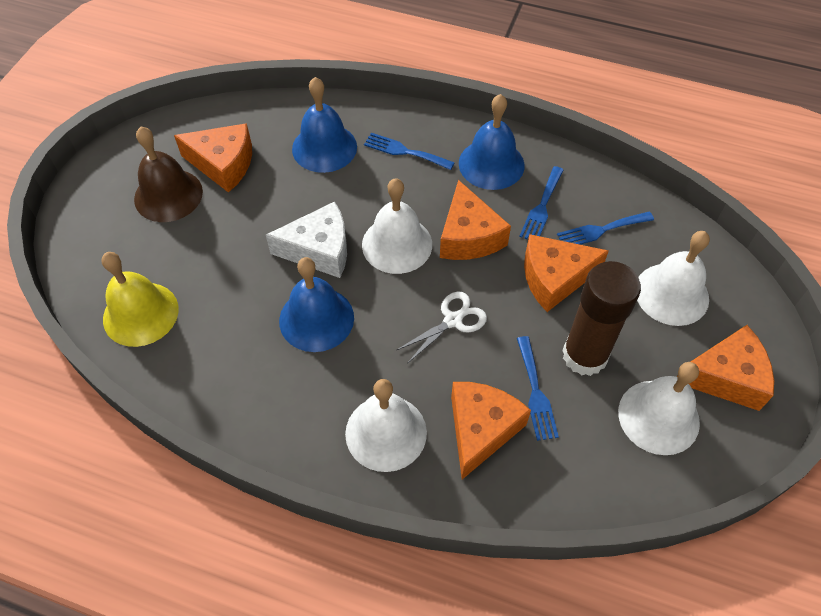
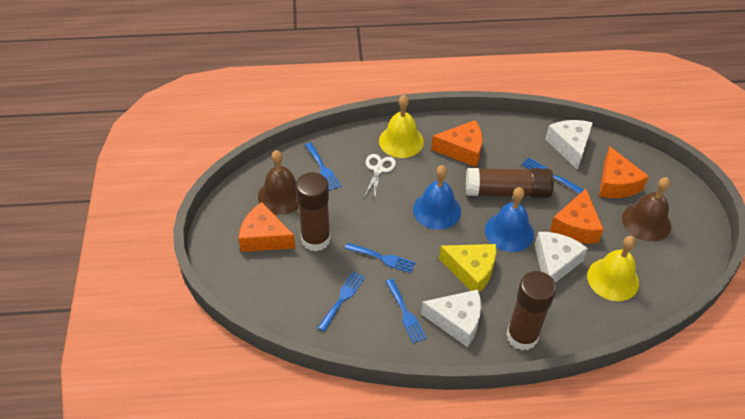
blue bell: [279,257,354,352] [292,77,357,173] [459,94,525,190] = 3 -> [413,165,461,230] [485,187,534,252] = 2
blue fork: [364,133,455,170] [517,336,559,441] [519,166,564,239] [557,212,654,245] = 4 -> [305,142,341,191] [317,271,365,332] [345,243,416,273] [385,279,427,344] [522,157,583,194] = 5
brown bell: [134,127,203,222] = 1 -> [258,150,299,215] [622,177,671,242] = 2
brown glue stick: [562,261,641,376] = 1 -> [296,172,331,251] [466,168,554,198] [506,271,556,350] = 3
orange cheese: [174,123,252,193] [440,180,511,260] [451,382,531,479] [524,234,609,312] [677,325,774,411] = 5 -> [238,202,295,252] [431,120,482,167] [550,189,604,244] [599,146,649,198] = 4
white bell: [345,379,427,472] [362,178,432,274] [618,362,700,455] [637,231,710,326] = 4 -> none = 0
white cheese: [266,201,347,278] = 1 -> [421,290,481,347] [535,232,588,283] [545,120,593,170] = 3
yellow bell: [101,252,179,347] = 1 -> [379,95,424,158] [587,236,639,301] = 2
yellow cheese: none = 0 -> [439,244,496,292] = 1

